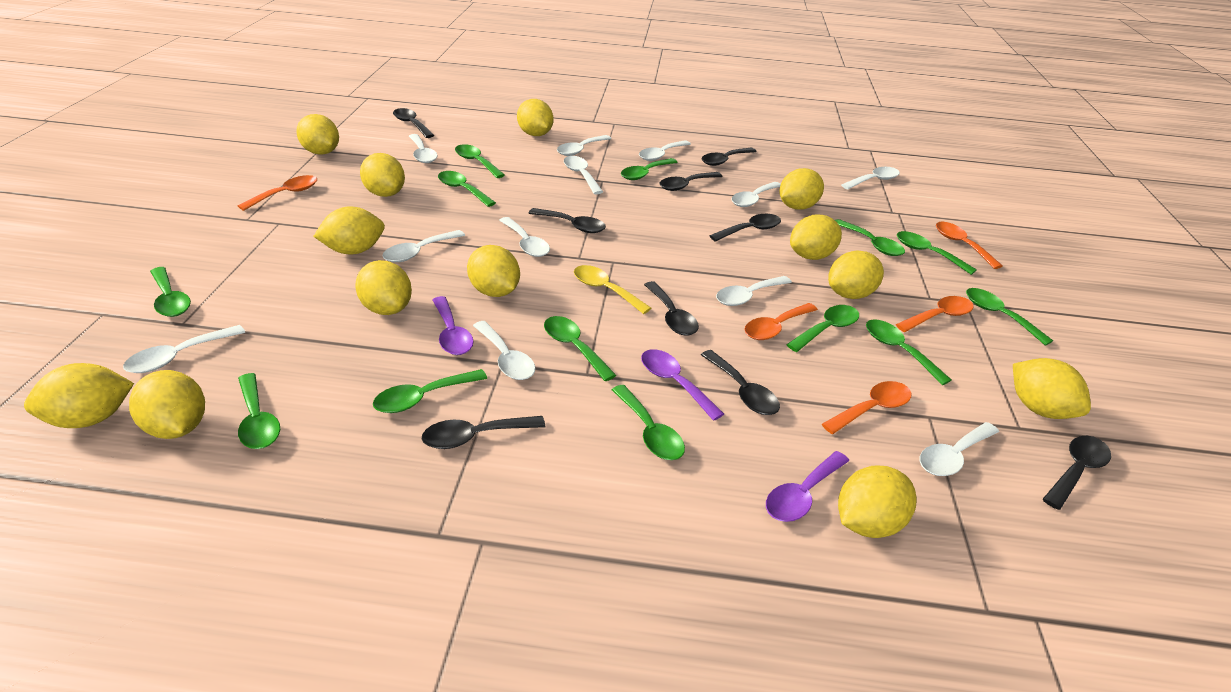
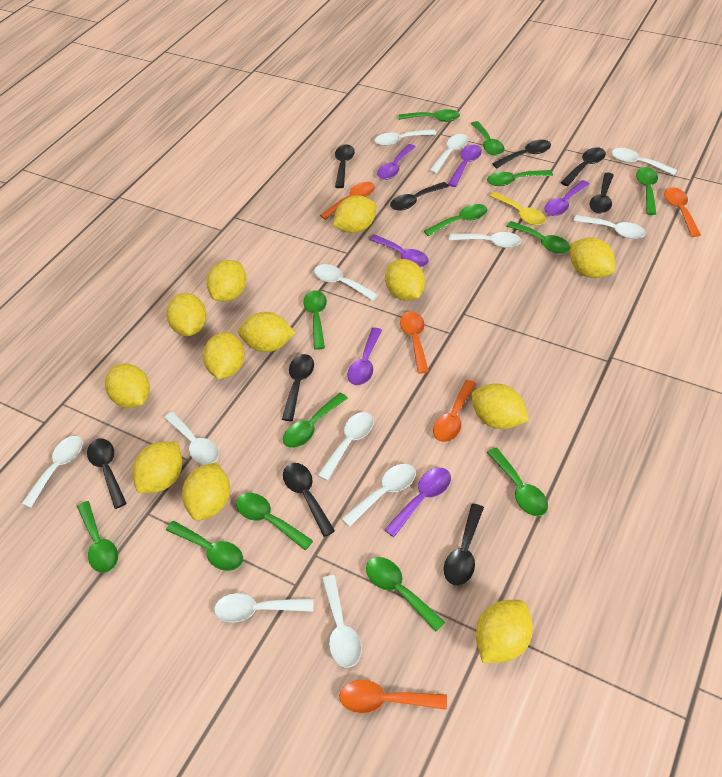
purple spoon: [433,296,474,355] [641,349,724,421] [766,451,849,522] = 3 -> [347,328,382,385] [370,235,429,267] [377,144,415,180] [384,468,451,537] [448,145,482,187] [545,180,589,216] = 6
yellow lemon: [24,363,134,428] [129,370,205,439] [296,114,339,155] [313,206,385,255] [355,260,412,315] [360,153,405,197] [467,245,520,297] [517,99,553,136] [779,168,824,210] [790,214,842,260] [828,251,884,299] [838,465,917,538] [1013,358,1091,419] = 13 -> [105,363,150,408] [133,442,182,493] [166,293,206,336] [182,462,230,521] [203,332,245,379] [207,260,246,302] [238,312,295,352] [333,195,377,233] [385,259,425,301] [471,383,529,429] [476,600,533,663] [570,237,615,278] = 12

